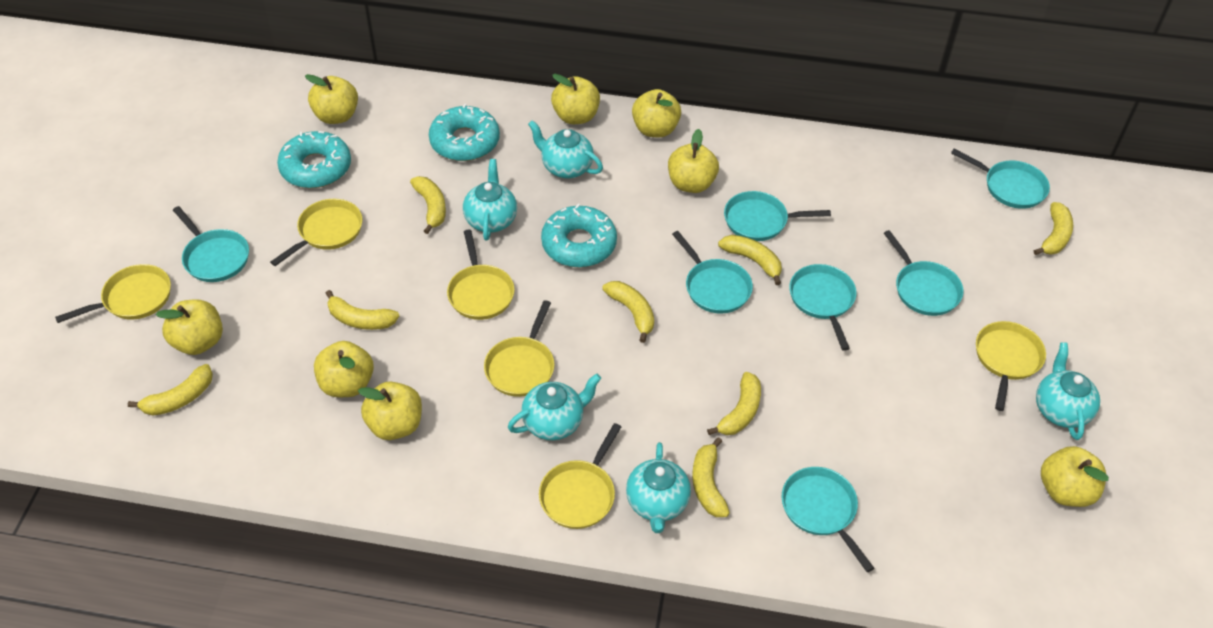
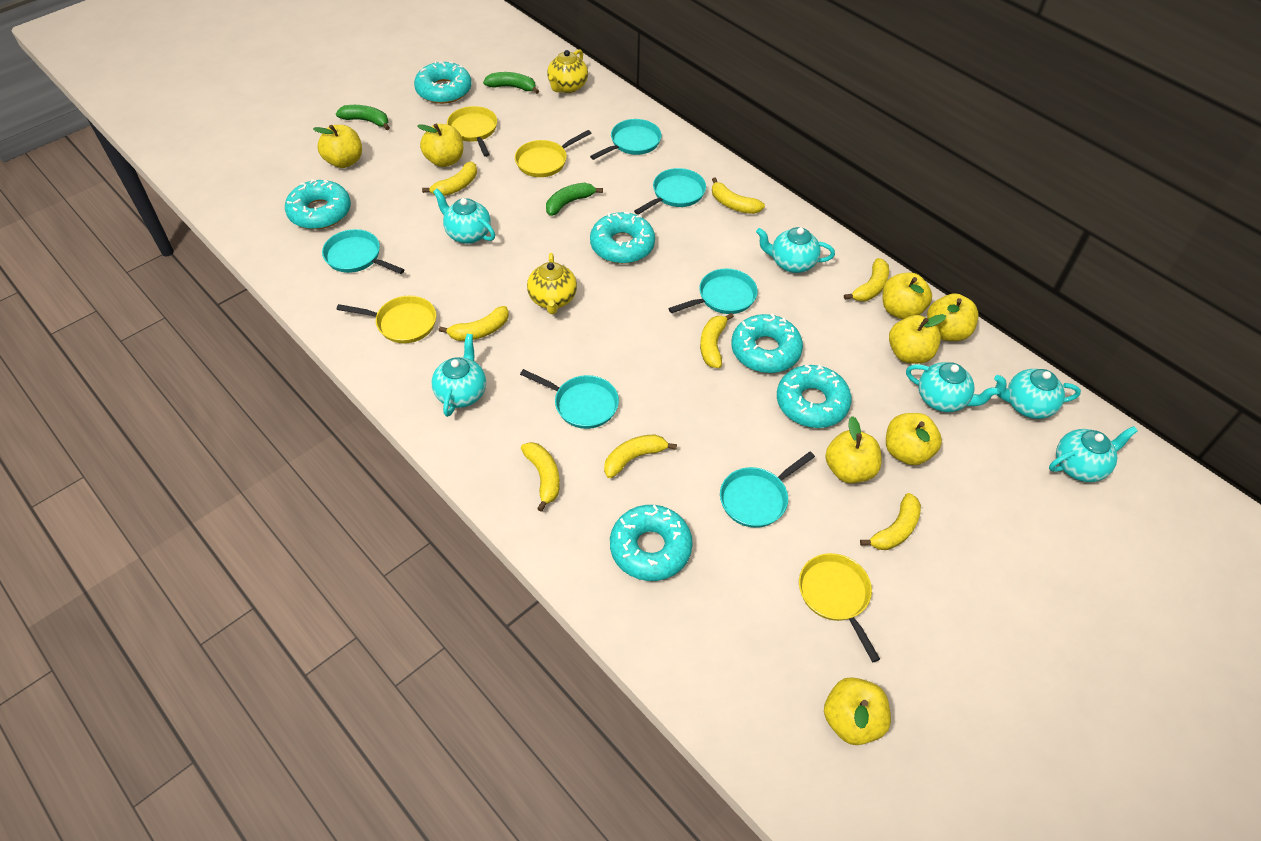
green banana: none = 0 -> [336,105,390,130] [483,72,539,94] [546,183,603,216] = 3
turquoise donut: [277,131,351,188] [429,104,500,161] [541,204,617,267] = 3 -> [285,179,351,229] [414,61,472,104] [590,212,655,264] [610,505,693,581] [731,313,803,373] [777,364,852,428] = 6
turquoise pan: [173,206,249,282] [672,231,753,314] [724,191,831,241] [782,467,874,572] [789,264,857,351] [884,230,964,316] [951,149,1050,209] = 7 -> [322,229,405,274] [520,369,619,429] [590,119,662,160] [634,168,706,215] [668,268,758,314] [720,452,815,528] = 6
turquoise teapot: [463,159,517,241] [508,374,601,440] [528,120,603,178] [626,442,691,533] [1036,343,1100,440] = 5 -> [432,334,486,417] [433,189,495,244] [756,227,835,273] [906,362,1000,412] [994,369,1081,419] [1049,426,1138,482] = 6
yellow pan: [55,264,171,323] [270,199,362,266] [447,230,515,320] [484,300,555,397] [539,423,621,529] [976,321,1046,411] = 6 -> [336,296,436,343] [447,106,497,157] [515,130,591,177] [799,553,880,662] = 4
yellow teapot: none = 0 -> [527,253,577,314] [547,49,588,93] = 2

